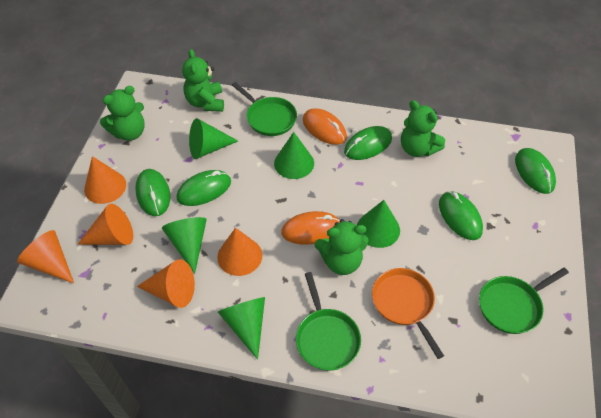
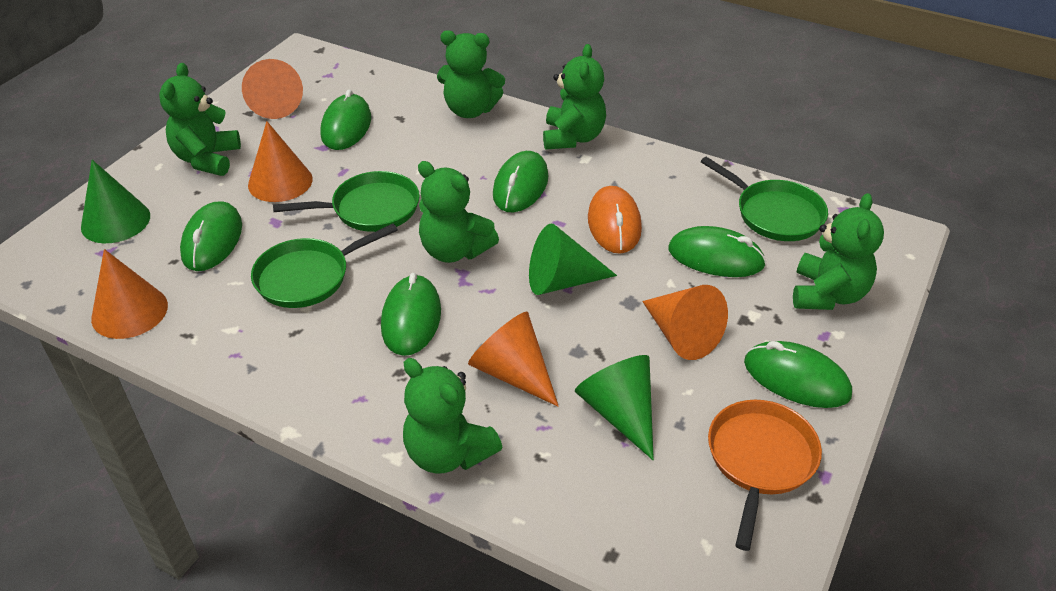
green cone: [162,217,207,274] [189,118,238,159] [218,297,265,360] [274,132,314,179] [357,200,400,248] = 5 -> [81,160,150,243] [529,224,617,295] [575,355,654,460] = 3
green mouse: [135,169,170,216] [176,170,231,206] [344,126,392,160] [439,191,483,240] [515,148,556,194] = 5 -> [180,201,242,271] [320,89,371,150] [381,273,441,356] [493,151,549,212] [668,226,766,277] [744,341,852,408] = 6
green teddy bear: [100,86,145,141] [182,49,224,112] [315,219,369,275] [401,100,445,157] = 4 -> [159,63,241,176] [403,358,502,474] [418,161,499,263] [437,30,505,118] [543,44,606,150] [793,193,884,310] = 6
orange mouse: [281,211,340,245] [303,108,347,145] = 2 -> [588,186,642,254] = 1

